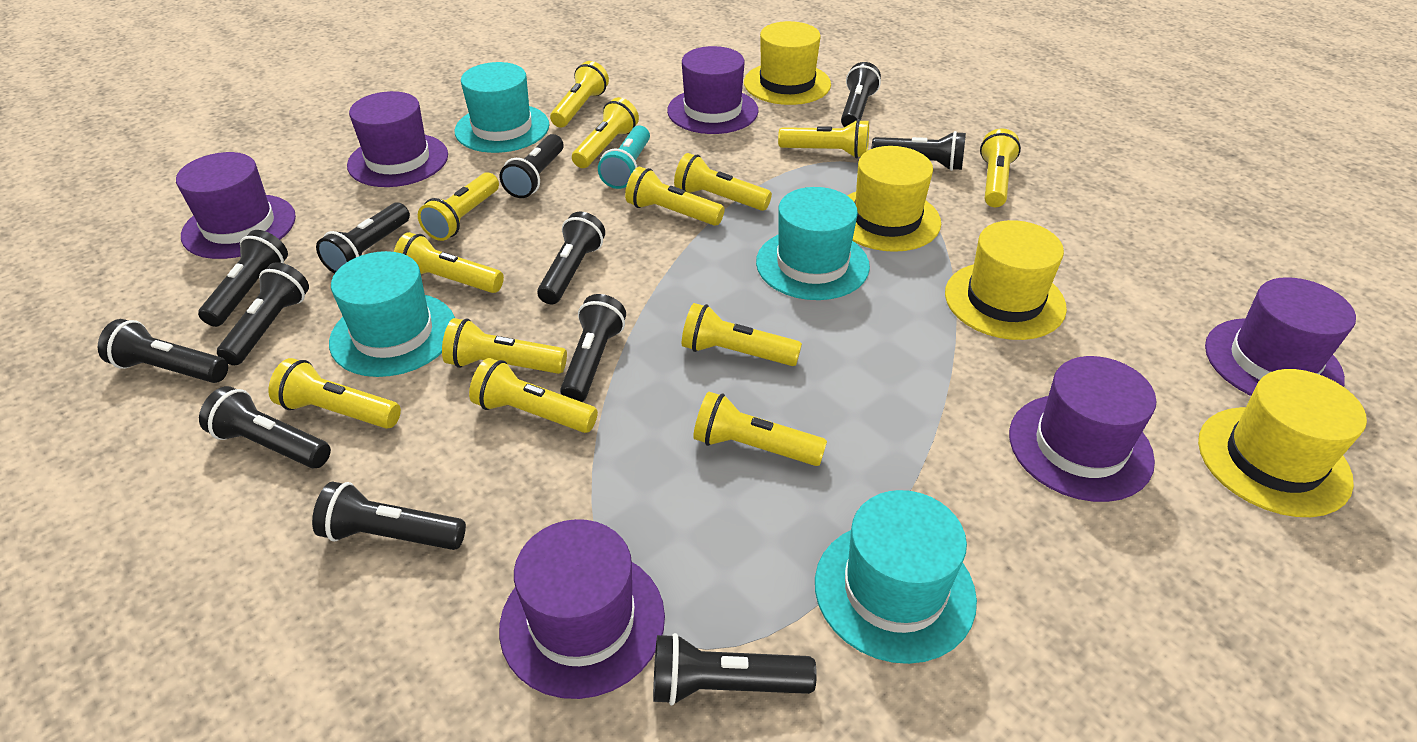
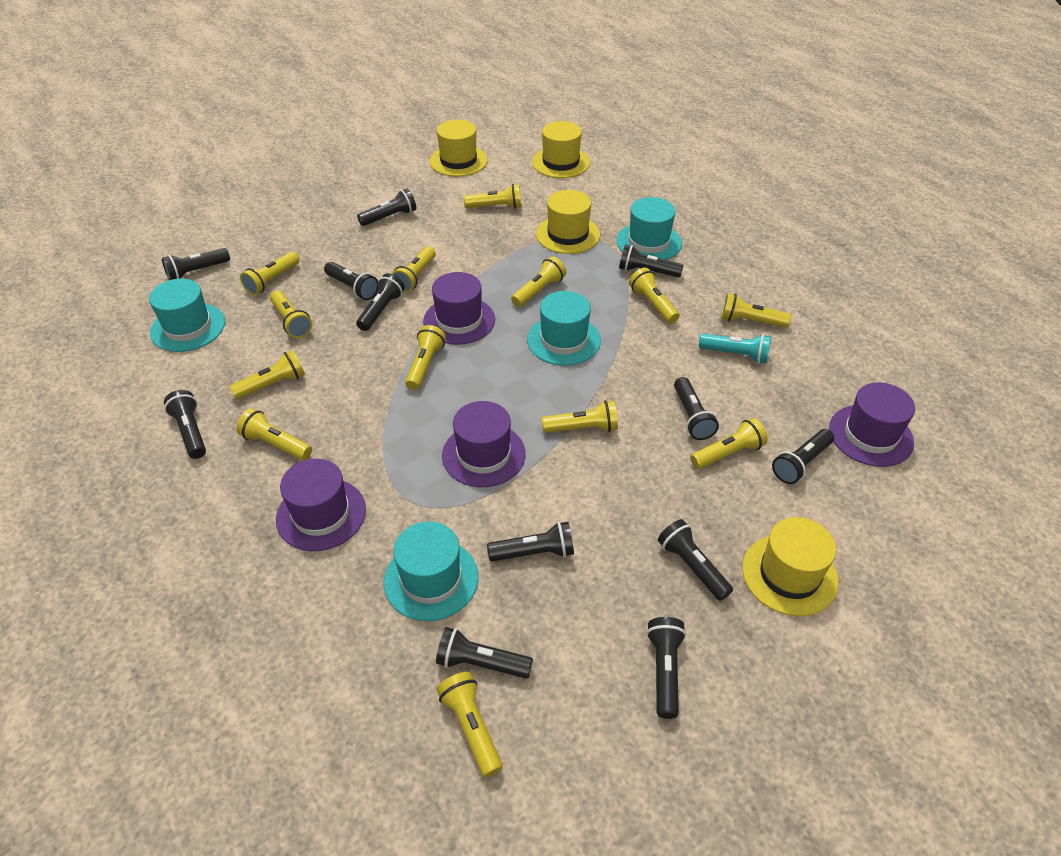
purple hat: [176,152,296,259] [347,91,448,187] [499,519,665,699] [667,46,759,134] [1009,356,1157,502] [1205,277,1356,396] = 6 -> [276,459,366,551] [423,272,495,345] [442,401,526,487] [829,382,915,467] = 4

